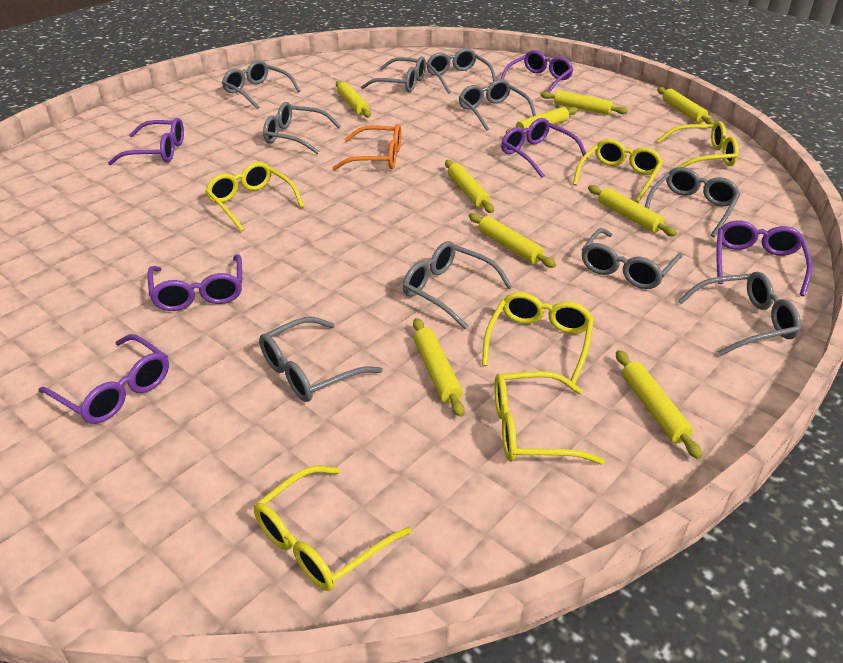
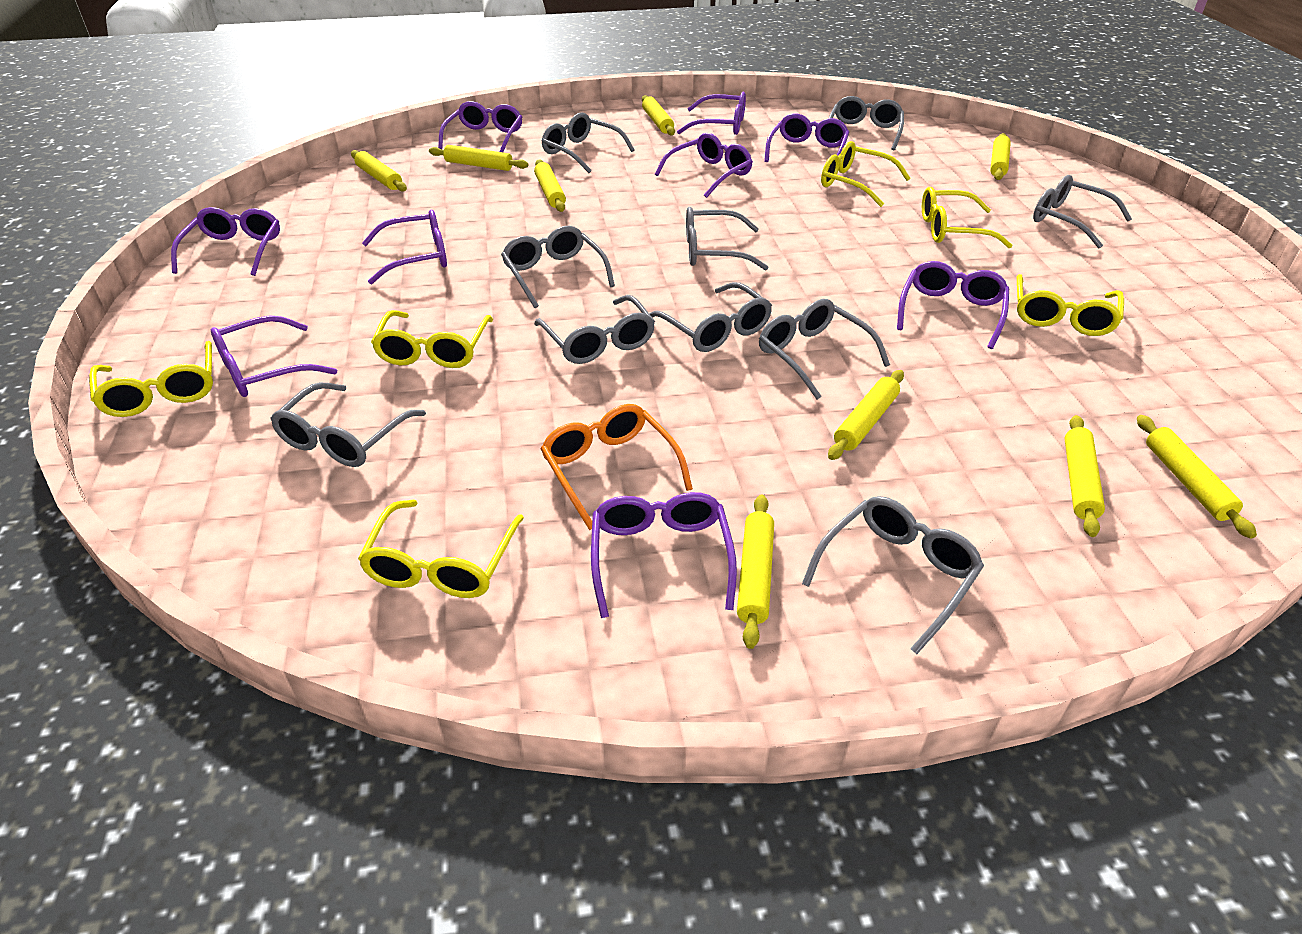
purple glasses: [38,334,169,424] [108,118,184,165] [147,254,242,311] [501,50,573,93] [501,118,588,178] [716,220,812,296] = 6 -> [171,207,280,276] [211,316,337,397] [362,210,447,284] [438,101,522,152] [591,492,737,618] [655,133,753,198] [677,92,746,135] [764,113,849,162] [897,261,1009,349] = 9

